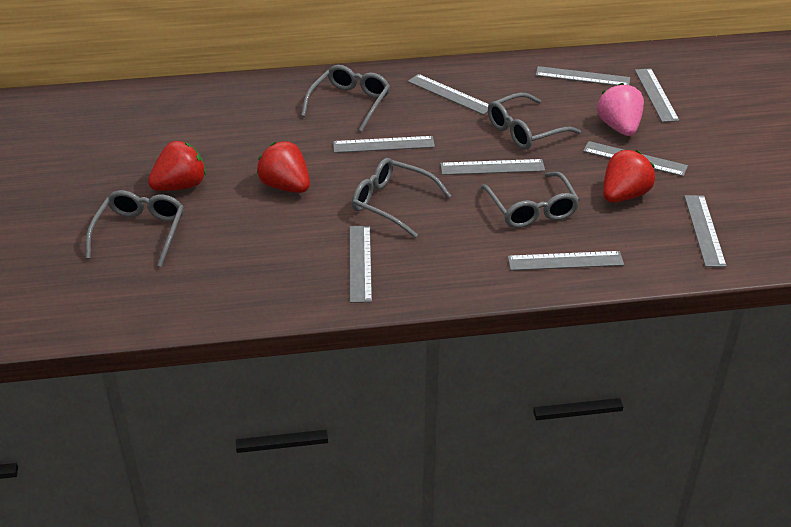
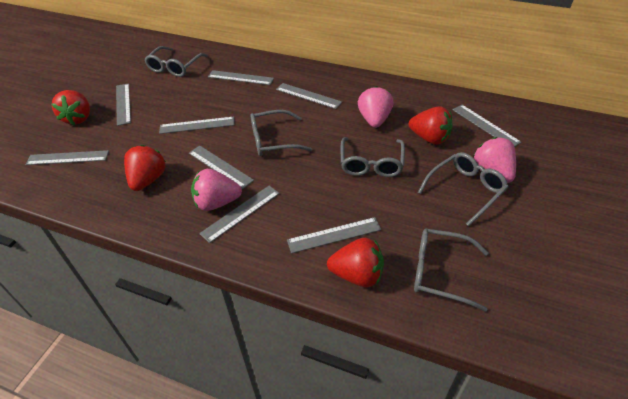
pink strawberry: [597,83,644,136] = 1 -> [191,169,242,211] [358,86,393,128] [473,137,516,183] = 3
red strawberry: [148,141,206,191] [257,141,310,193] [603,150,655,203] = 3 -> [52,90,90,125] [124,145,166,191] [327,238,384,287] [409,106,453,145] = 4

